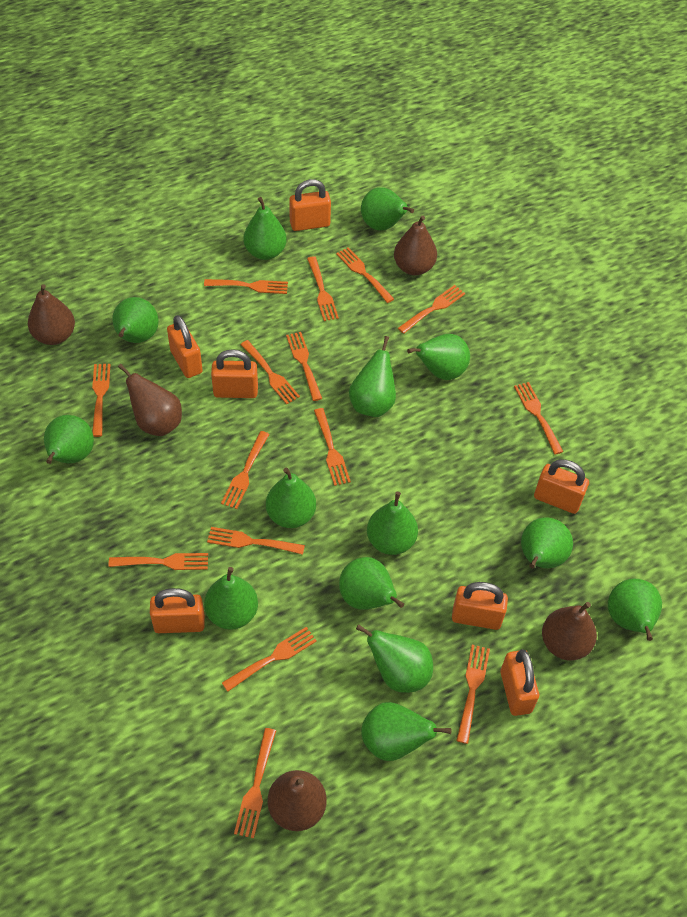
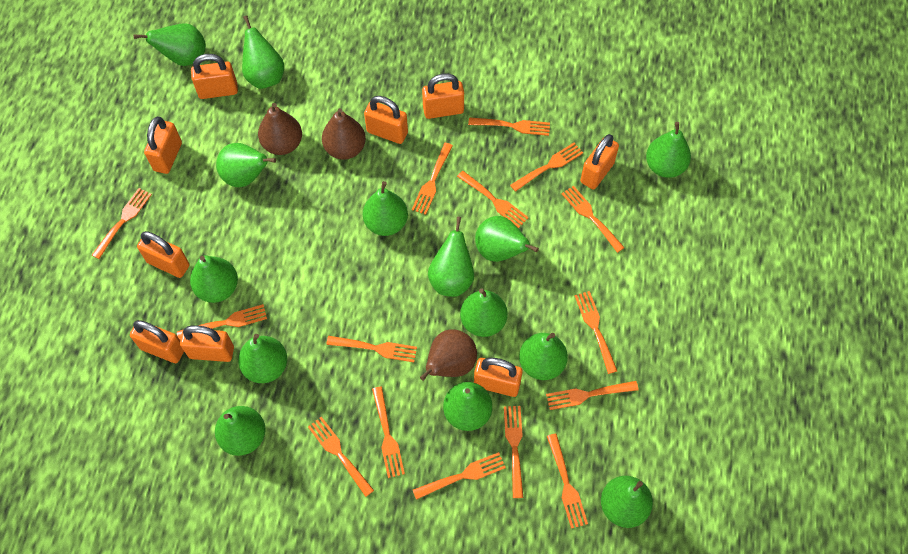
brown pear: [28,284,75,345] [118,364,182,436] [268,770,327,831] [394,216,437,275] [542,602,597,661] = 5 -> [258,103,302,155] [322,108,366,159] [420,330,477,381] = 3
orange padlock: [150,588,205,633] [167,315,203,378] [211,349,258,398] [289,179,331,231] [452,582,508,630] [500,649,539,716] [534,459,589,514] = 7 -> [130,320,184,363] [137,231,189,278] [144,117,182,174] [180,325,234,362] [191,54,238,99] [364,96,408,144] [422,73,464,119] [474,358,523,397] [580,134,619,189] = 9

